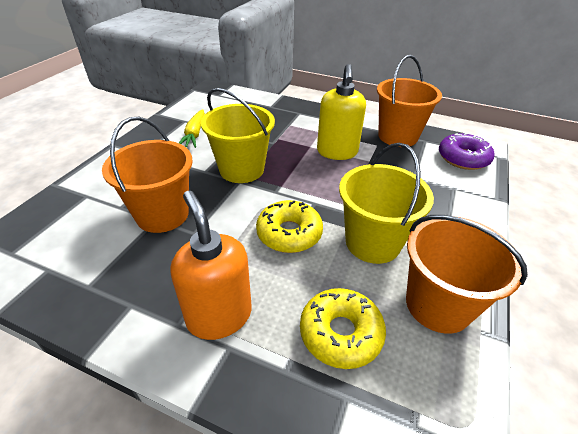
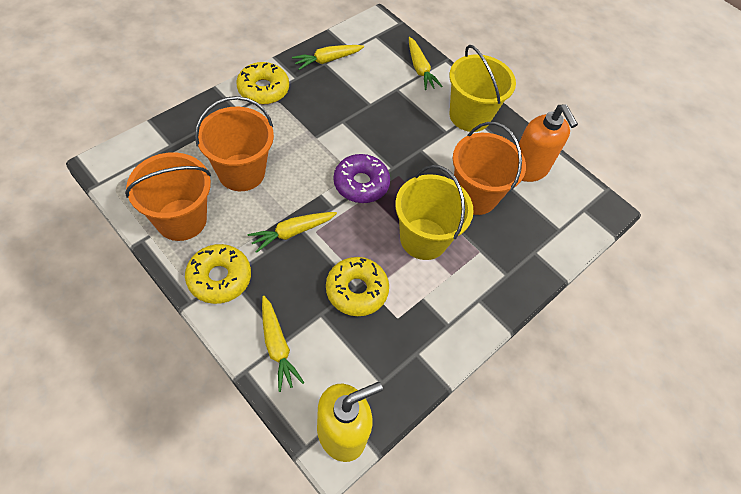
yellow carrot: [179,109,205,148] = 1 -> [248,212,337,253] [262,296,304,392] [292,45,364,70] [409,37,443,90] = 4
yellow donut: [256,200,323,253] [300,288,386,369] = 2 -> [185,244,251,304] [236,62,289,104] [326,257,389,316] = 3

